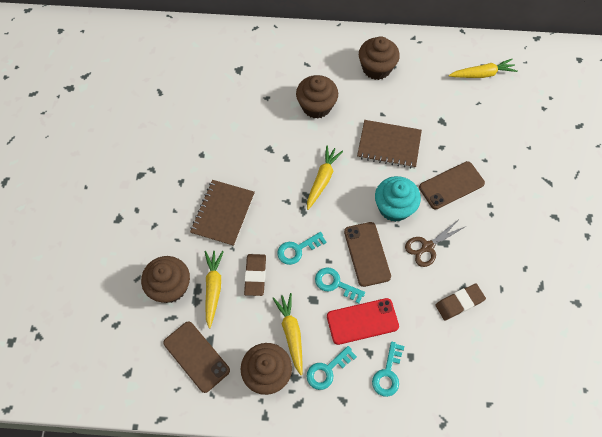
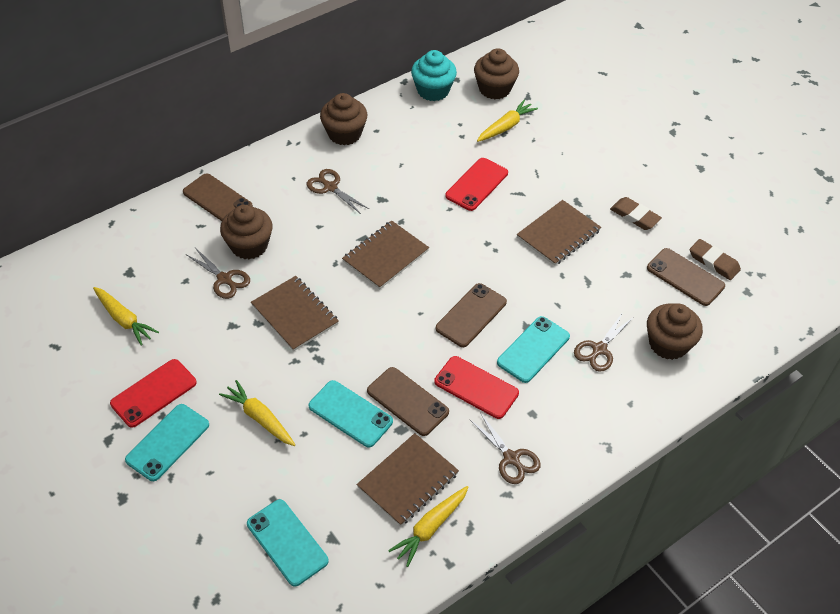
brown notebook: [190,180,255,247] [357,120,422,169] = 2 -> [251,276,339,351] [342,220,429,289] [357,433,459,526] [517,200,601,266] = 4
brown phone: [163,321,230,393] [344,222,391,287] [419,161,485,209] = 3 -> [183,174,253,221] [367,367,449,436] [436,283,507,347] [647,248,725,306] = 4
brown scissors: [405,220,466,267] = 1 -> [186,248,250,299] [307,169,369,214] [470,413,541,484] [574,312,634,372] = 4
red phone: [327,298,399,345] = 1 -> [110,359,197,428] [434,356,519,419] [445,158,508,211] = 3
turquoise key: [277,232,327,265] [306,346,357,390] [315,268,365,304] [372,342,404,397] = 4 -> none = 0
turquoise phone: none = 0 -> [125,404,209,481] [247,499,329,586] [308,380,393,448] [497,316,570,383] = 4

